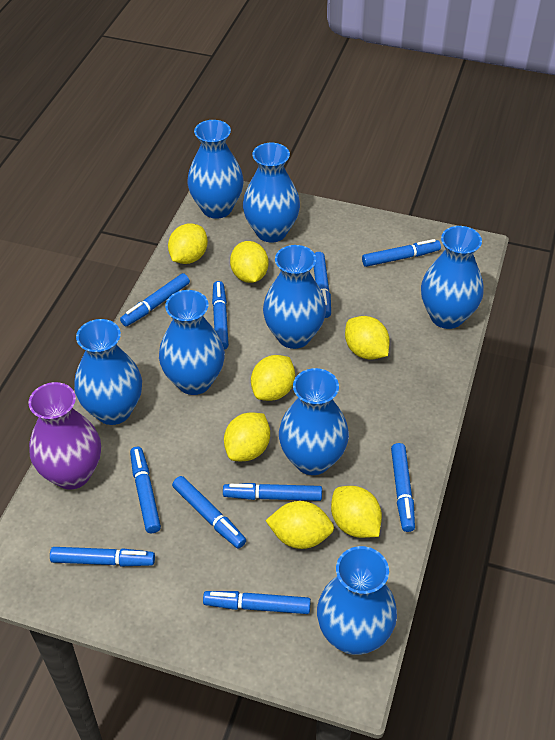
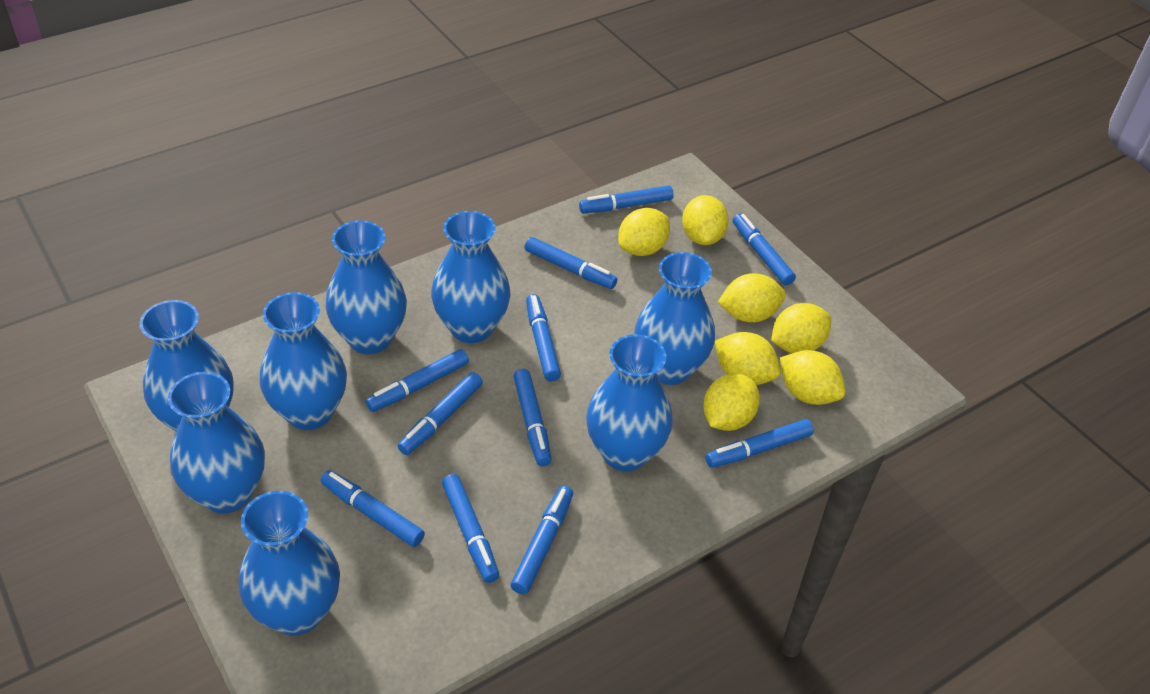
blue marker: [50,547,155,567] [120,273,190,326] [130,447,161,533] [172,476,246,549] [203,591,311,614] [212,281,229,350] [223,483,322,501] [313,252,331,318] [362,239,441,267] [391,443,415,532] = 10 -> [321,470,425,547] [366,349,469,412] [398,372,483,455] [442,474,499,583] [511,486,573,594] [513,369,552,466] [525,237,617,289] [526,294,561,381] [579,185,673,213] [705,419,814,468] [733,214,796,285] = 11
purple vase: [29,382,101,490] = 1 -> none = 0

